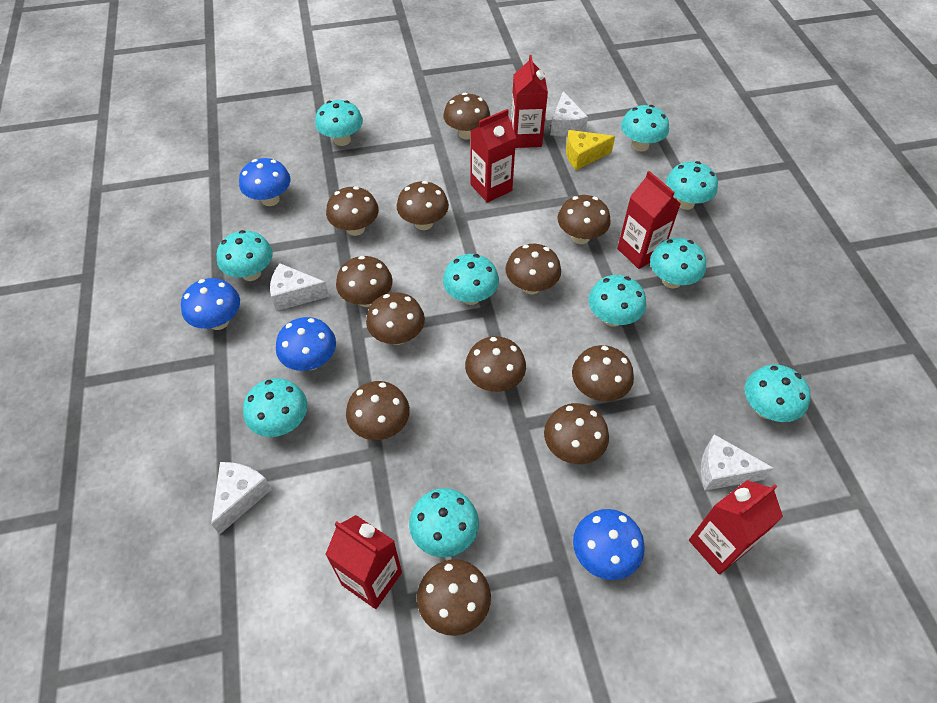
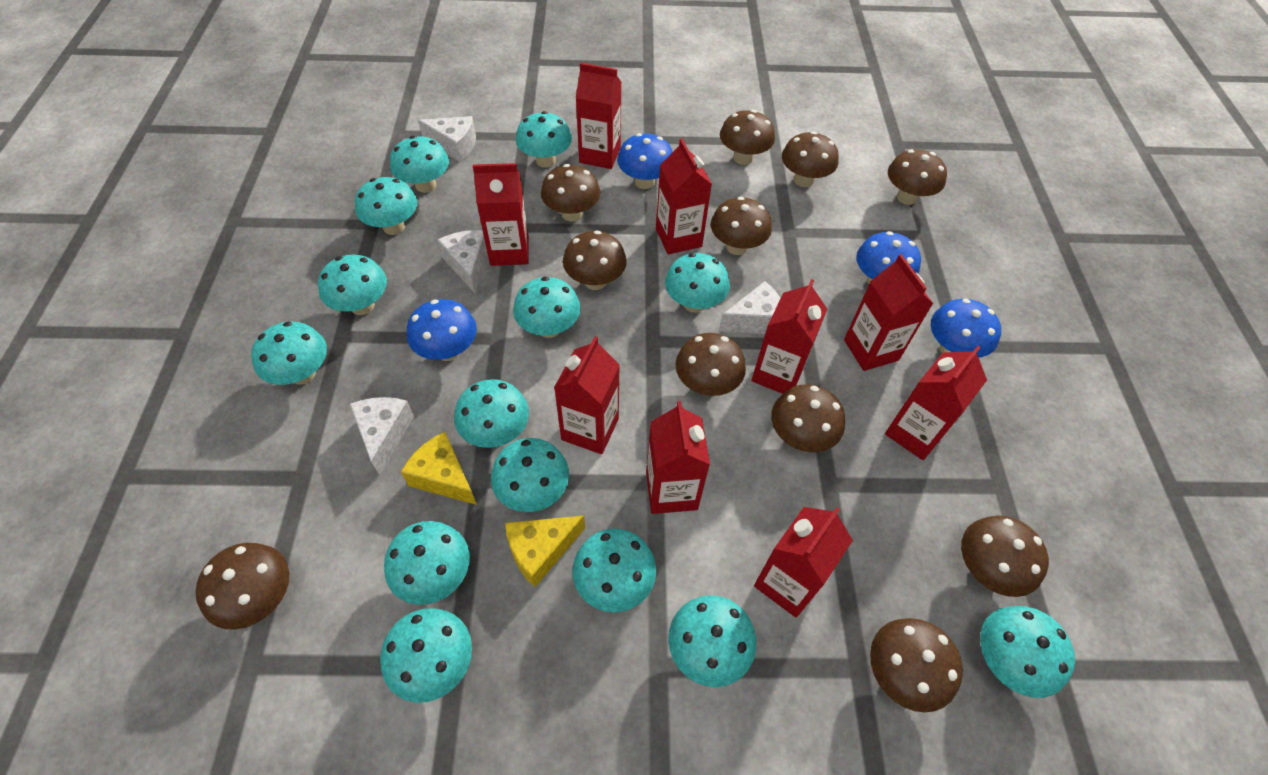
brown mushroom: [326,186,379,236] [336,256,393,307] [346,381,410,440] [366,292,425,345] [397,181,449,230] [417,559,491,636] [443,93,490,139] [465,336,526,392] [505,244,561,294] [544,403,609,464] [557,195,611,244] [572,345,634,401] = 12 -> [195,543,289,630] [541,164,600,222] [563,230,627,290] [675,333,746,396] [711,197,772,255] [720,110,775,165] [771,384,845,452] [782,131,839,187] [870,618,963,712] [888,149,947,205] [961,516,1049,597] = 11
red carton: [325,515,402,609] [470,109,516,203] [511,55,548,148] [617,171,681,269] [689,480,783,574] = 5 -> [473,163,529,266] [554,336,620,454] [576,62,622,169] [646,401,710,514] [656,138,712,254] [751,279,827,394] [754,507,853,617] [844,254,933,371] [885,346,987,460] = 9
turquoise mushroom: [217,230,273,281] [243,378,307,437] [315,100,363,146] [409,488,479,557] [443,254,499,305] [588,275,646,327] [621,105,669,152] [650,238,706,288] [666,161,718,210] [745,364,810,422] = 10 -> [251,321,327,385] [318,255,387,315] [355,177,418,235] [380,608,472,703] [384,521,470,605] [390,136,449,193] [454,379,529,448] [491,438,569,512] [513,277,581,338] [516,111,572,168] [572,528,656,612] [665,253,730,313] [668,595,756,687] [980,606,1075,698] = 14
yellow cheese: [566,130,615,170] = 1 -> [401,432,477,505] [505,516,585,587] = 2

